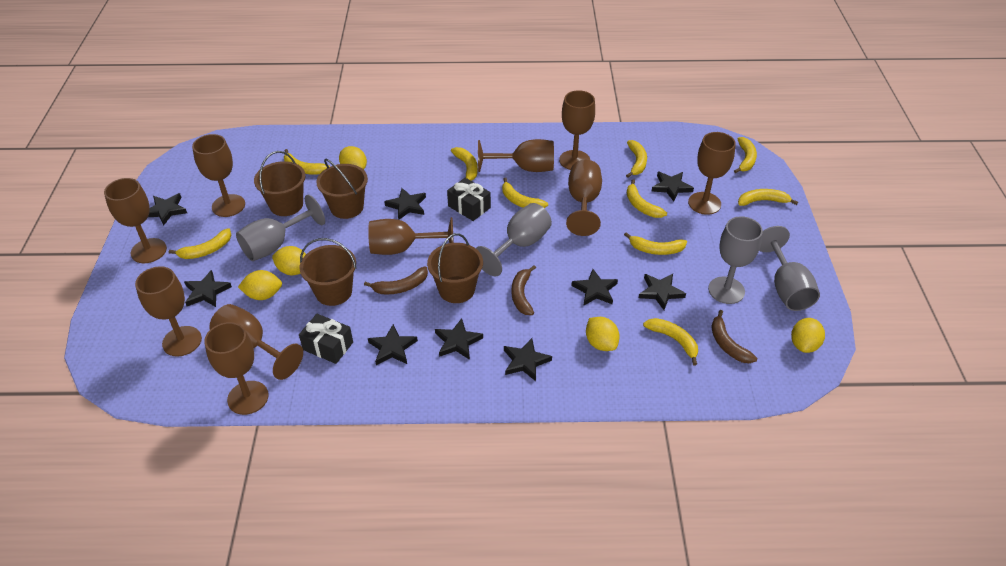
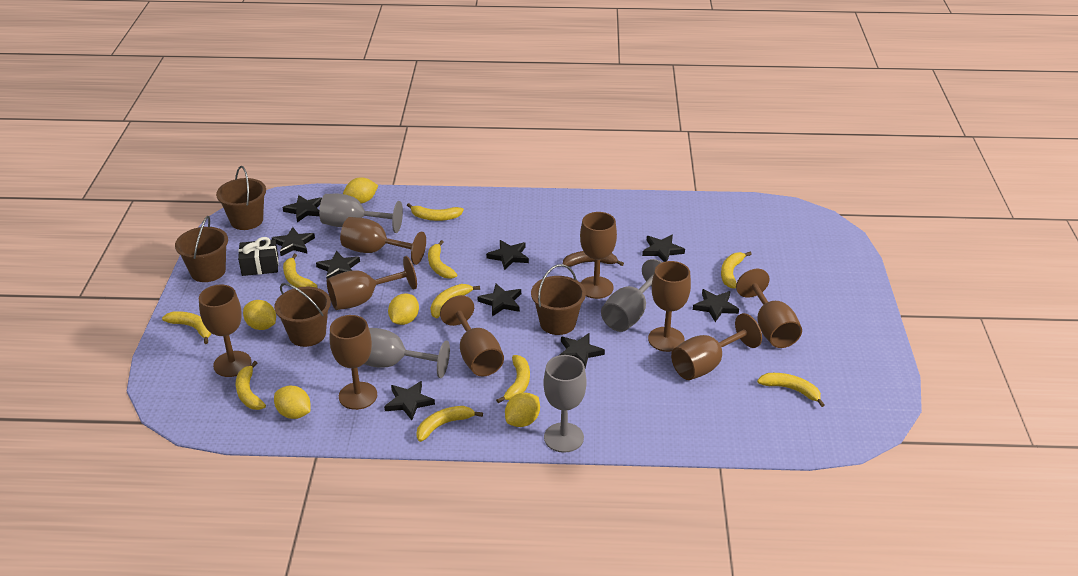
black gift: [299,314,353,364] [447,178,491,221] = 2 -> [238,237,279,276] = 1
brown banana: [364,266,428,294] [512,265,536,315] [711,310,757,363] = 3 -> [563,251,624,267] = 1
brown goblet: [104,178,167,263] [135,266,202,357] [192,134,245,217] [204,322,269,415] [209,304,303,380] [368,217,454,255] [478,139,554,172] [559,90,595,170] [566,160,602,236] [688,132,736,215] = 10 -> [199,284,252,377] [327,256,417,310] [330,315,377,410] [340,217,426,265] [440,295,504,376] [580,212,617,299] [648,261,691,352] [671,313,762,380] [736,269,802,348] = 9

